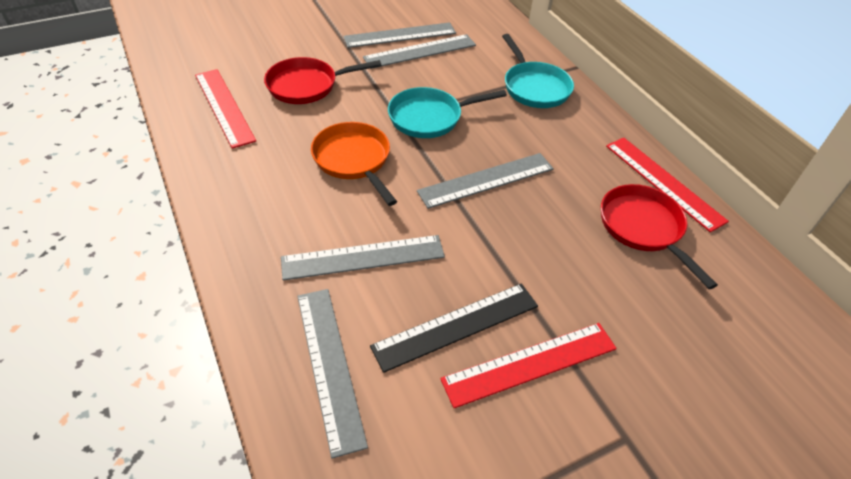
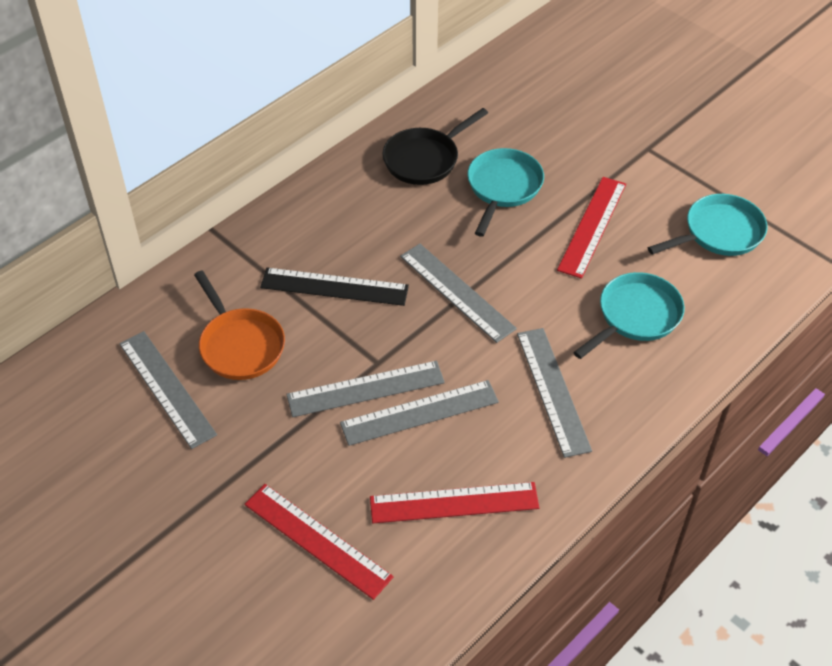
black pan: none = 0 -> [382,108,488,185] = 1
red pan: [264,57,382,104] [601,184,718,289] = 2 -> none = 0
turquoise pan: [388,87,507,138] [502,34,574,108] = 2 -> [467,148,544,237] [573,272,685,359] [648,194,768,256] = 3

